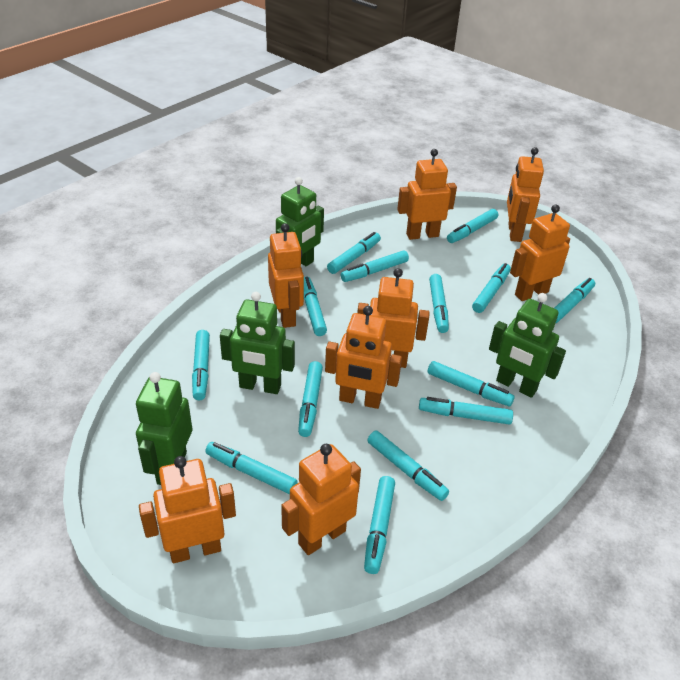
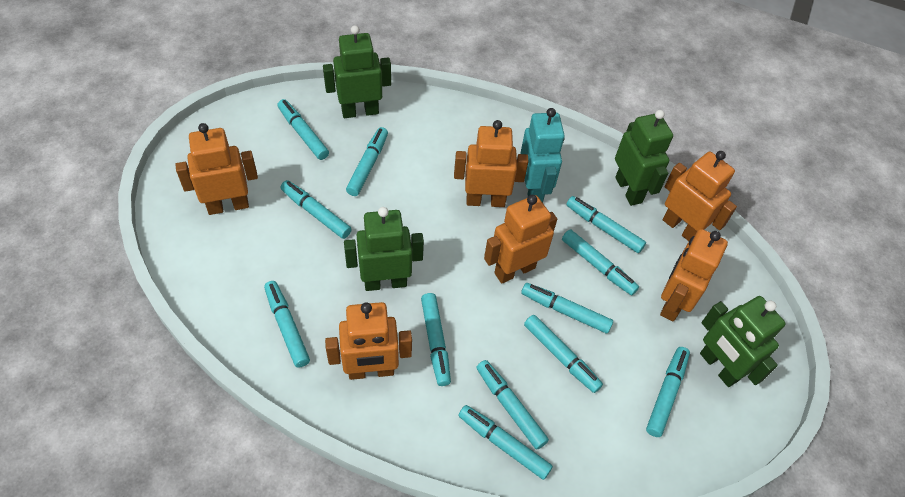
orange robot: [139,456,236,563] [268,223,304,328] [281,444,361,555] [325,306,402,409] [357,268,430,368] [397,149,457,240] [507,147,544,242] [510,205,570,301] = 8 -> [175,123,258,215] [325,302,412,380] [454,120,528,207] [484,195,557,284] [660,229,728,322] [663,151,737,241] = 6
turquoise marker: [192,330,210,401] [205,442,298,494] [298,361,323,437] [304,277,327,336] [327,232,381,274] [341,250,409,282] [364,476,395,574] [367,430,449,501] [419,397,513,425] [428,361,515,406] [429,274,449,333] [447,209,498,243] [472,263,511,313] [554,278,595,323] = 14 -> [264,281,310,368] [278,99,329,160] [281,180,352,239] [346,127,388,196] [421,293,451,386] [458,405,553,480] [476,360,549,450] [521,283,613,334] [524,315,603,393] [562,229,639,295] [566,196,646,253] [646,347,690,437] = 12
turquoise robot: none = 0 -> [520,108,565,203] = 1

